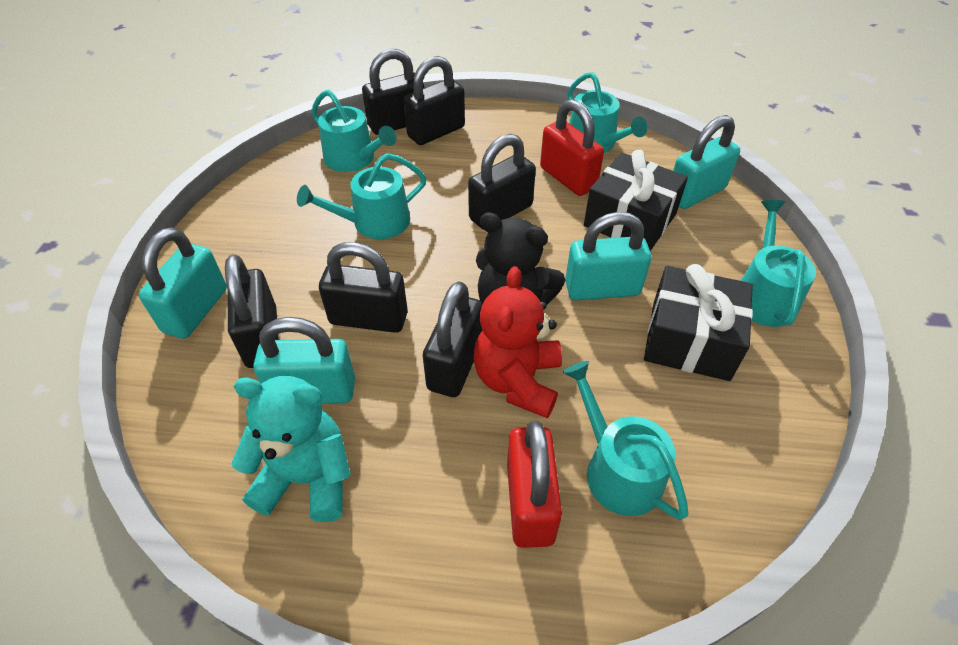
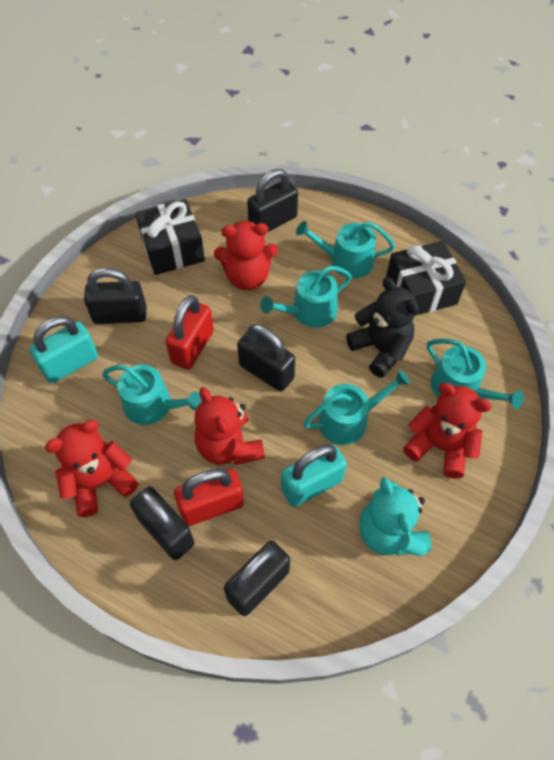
black padlock: [225,254,278,368] [319,242,408,333] [362,49,424,135] [404,56,465,145] [423,281,483,397] [468,134,536,230] = 6 -> [84,268,147,324] [130,487,194,560] [224,541,290,616] [237,324,295,392] [247,169,298,232] = 5
red teddy bear: [474,266,562,418] = 1 -> [45,420,138,517] [194,387,265,465] [214,221,278,290] [403,383,492,479] = 4
turquoise padlock: [139,227,227,339] [254,317,355,403] [565,212,651,300] [673,115,740,209] = 4 -> [29,316,98,383] [281,444,347,507] = 2

